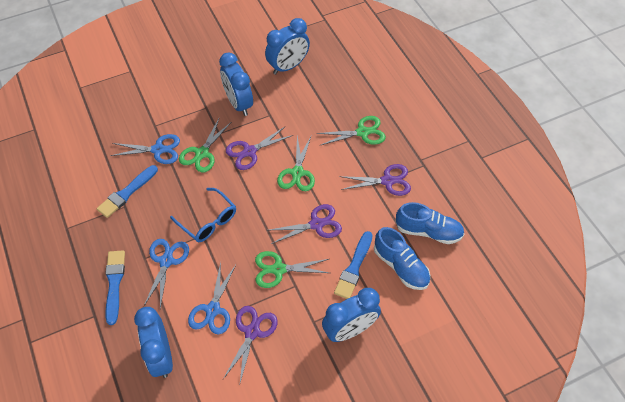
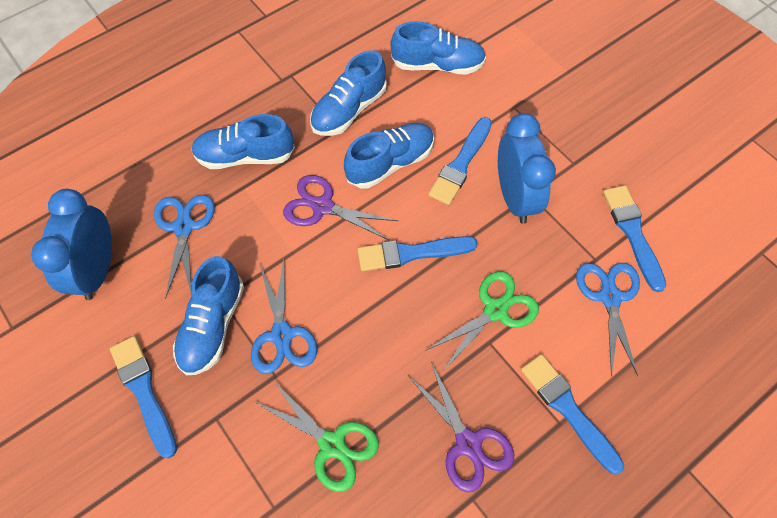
blue brush: [97,165,158,218] [105,250,125,325] [334,231,373,299] = 3 -> [110,336,177,458] [358,236,477,271] [428,117,492,205] [521,354,624,475] [603,185,667,292] = 5
blue clock: [134,307,173,378] [219,52,253,116] [265,18,310,75] [322,288,381,342] = 4 -> [31,189,112,300] [498,113,556,224] = 2
blue glasses: [170,188,236,242] = 1 -> none = 0
blue shoe: [374,227,430,290] [395,202,464,244] = 2 -> [173,256,244,375] [191,114,295,169] [310,50,387,136] [344,123,434,188] [390,21,486,75] = 5
green scissors: [179,119,231,172] [255,251,329,288] [277,136,315,191] [317,116,386,145] = 4 -> [255,380,379,492] [425,271,539,371] = 2
purple scissors: [223,306,278,386] [226,126,293,170] [269,204,342,244] [339,164,411,196] = 4 -> [283,175,398,240] [408,362,514,492] = 2

